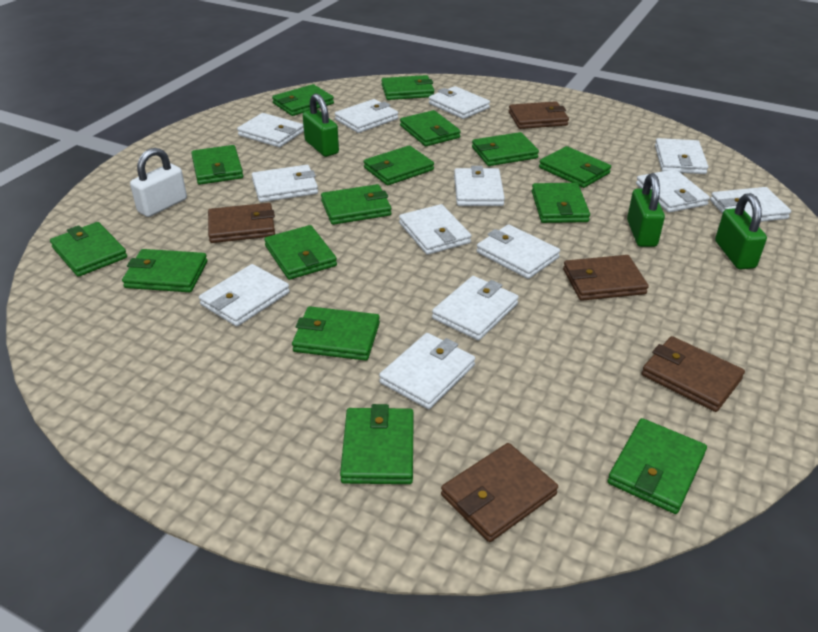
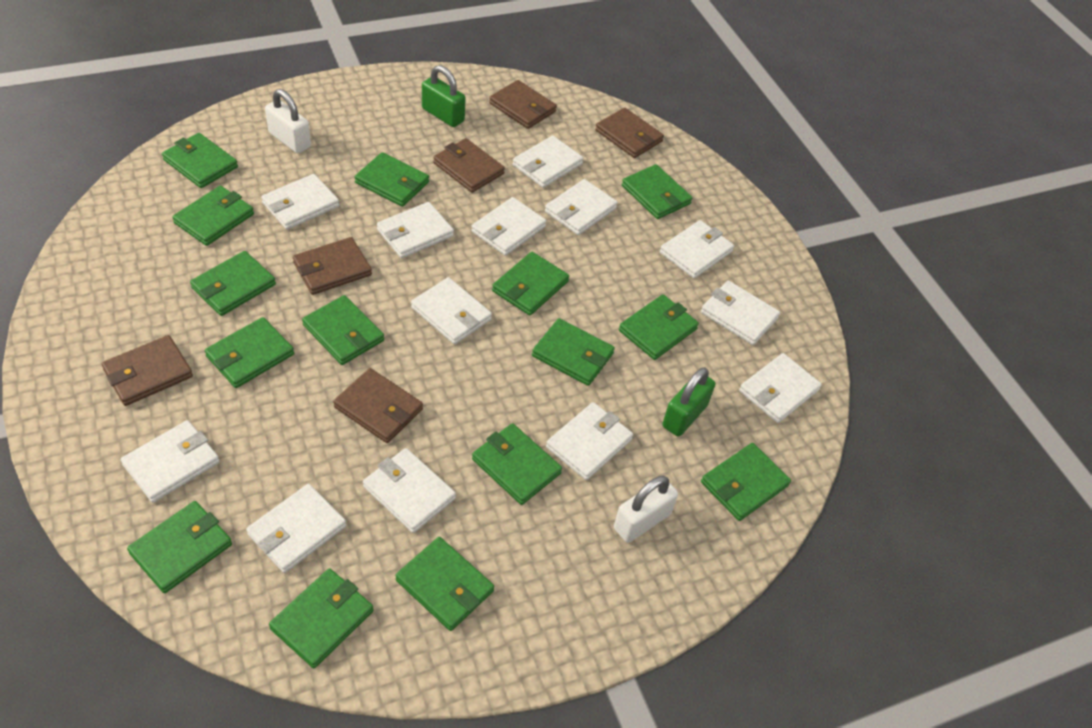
brown wallet: [208,203,275,243] [441,443,558,542] [509,101,569,129] [563,255,649,301] [642,336,745,412] = 5 -> [102,335,193,406] [293,237,372,295] [333,368,423,443] [433,138,505,193] [489,80,557,129] [595,108,664,158] = 6
green padlock: [303,93,339,157] [627,173,665,247] [715,193,767,269] = 3 -> [422,65,466,127] [662,367,716,436] = 2
white padlock: [130,148,187,217] = 1 -> [265,89,311,153] [614,475,678,543] = 2

